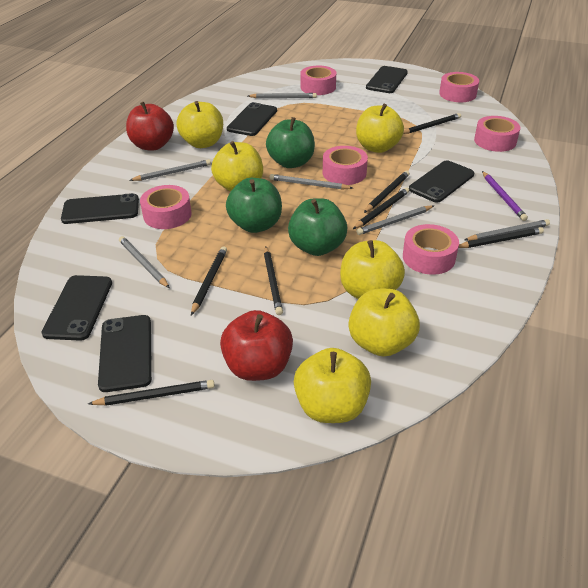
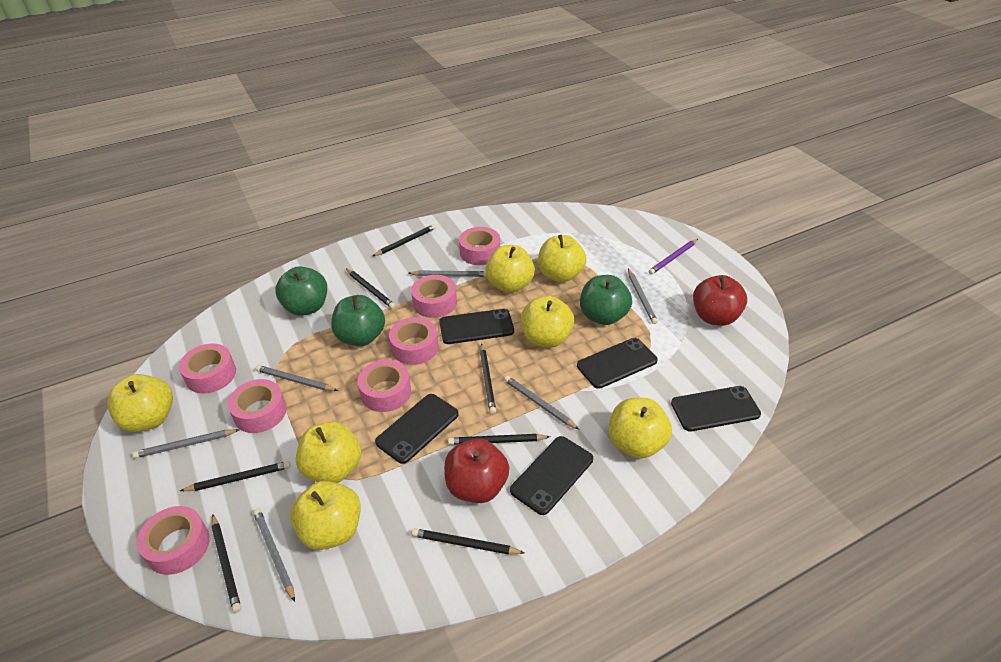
black phone: [41,275,112,341] [61,193,139,224] [98,315,152,392] [227,102,277,136] [366,66,408,93] [409,160,474,203] = 6 -> [375,394,459,464] [439,309,514,344] [510,436,593,515] [577,338,658,389] [671,386,761,432] = 5
pink tape: [140,185,192,229] [300,65,336,95] [323,146,368,185] [403,224,459,275] [439,72,479,102] [474,116,520,152] = 6 -> [137,506,210,575] [179,344,236,393] [228,379,287,433] [358,360,411,412] [389,317,438,365] [411,275,457,318] [459,227,500,265] = 7
yellow apple: [177,101,223,148] [211,141,263,191] [294,348,371,423] [340,240,405,299] [349,289,420,357] [356,104,404,153] = 6 -> [107,374,173,432] [290,481,361,550] [296,422,361,483] [485,245,535,293] [521,296,574,347] [538,235,586,282] [609,398,672,459] = 7

